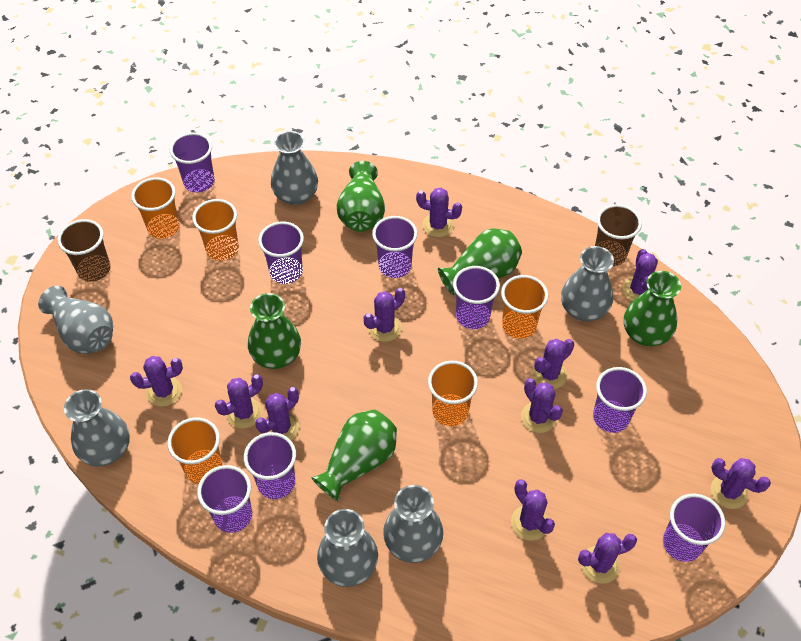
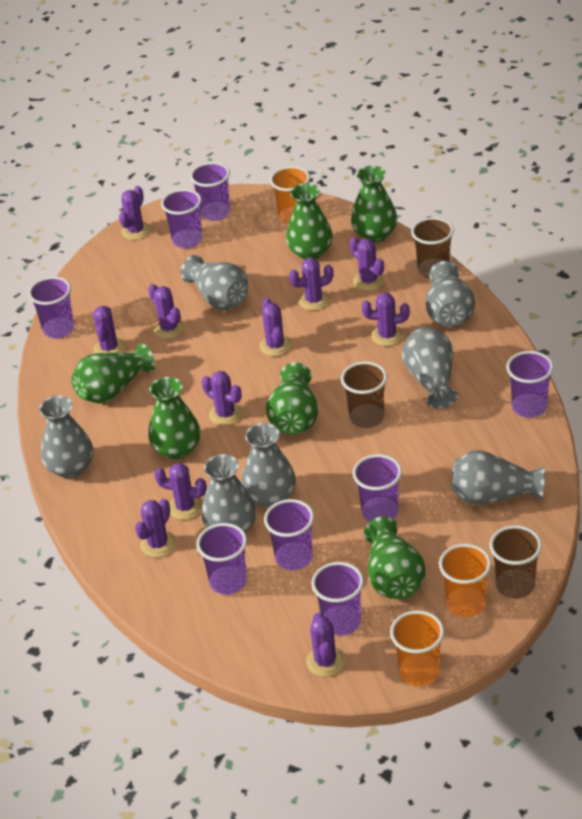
brown cup: [57,219,111,282] [595,204,642,266] = 2 -> [341,362,387,428] [411,217,454,279] [490,525,542,599] = 3
green vase: [248,293,301,369] [311,410,397,501] [337,161,385,232] [438,229,522,295] [624,271,681,346] = 5 -> [71,343,155,404] [148,377,201,459] [266,362,318,435] [286,183,333,260] [351,165,397,242] [364,516,426,599] = 6
grey vase: [38,286,113,354] [64,389,130,466] [271,131,318,205] [317,509,378,587] [383,485,443,563] [561,246,614,321] = 6 -> [39,396,93,478] [180,255,248,310] [201,454,256,533] [242,423,296,508] [402,327,458,409] [426,261,475,327] [451,450,545,505] = 7
orange cup: [131,177,180,239] [167,417,222,484] [192,199,239,261] [428,361,478,426] [501,275,548,339] = 5 -> [270,166,310,225] [390,610,444,686] [439,544,491,617] = 3

